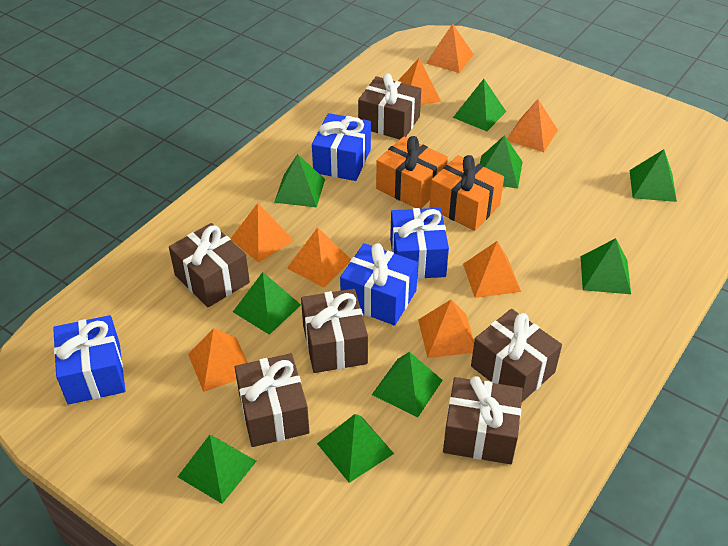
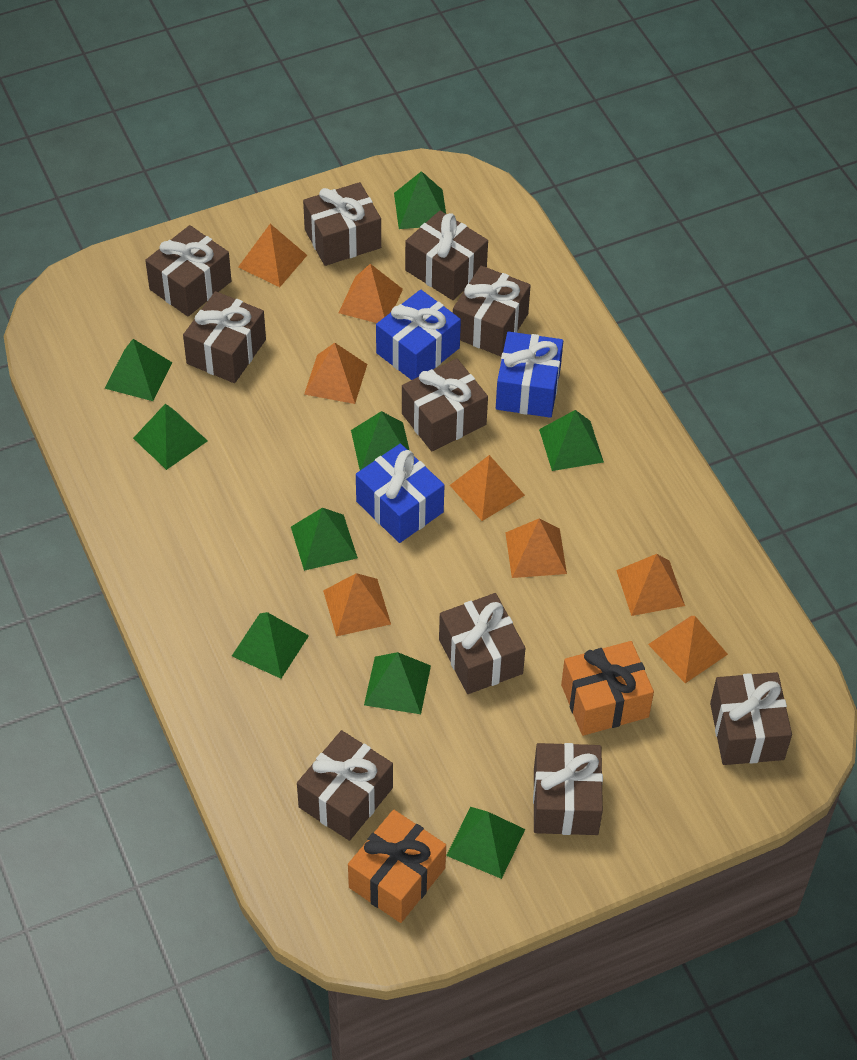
blue gift: [53,315,125,405] [312,113,371,181] [340,243,418,326] [390,208,449,279] = 4 -> [356,444,445,543] [376,289,461,380] [496,331,563,418] = 3
brown gift: [169,223,250,308] [235,353,309,447] [301,289,368,373] [358,74,421,139] [443,376,523,464] [471,309,562,403] = 6 -> [145,225,231,316] [183,291,266,383] [297,730,393,841] [303,182,381,266] [402,359,488,451] [405,211,488,300] [439,593,525,694] [453,266,531,356] [533,743,603,835] [710,672,792,765] = 10

